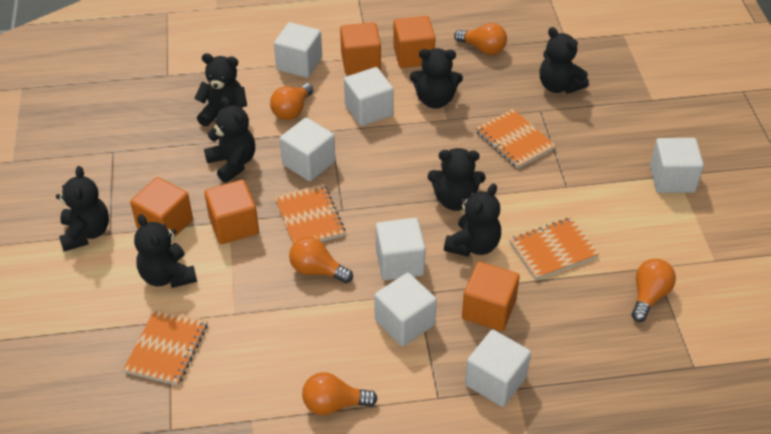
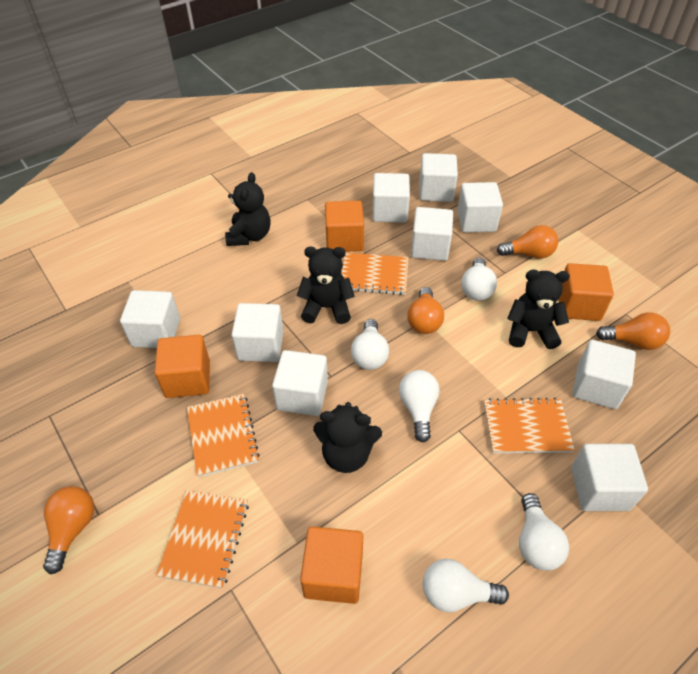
black teddy bear: [56,166,109,251] [134,214,197,288] [194,53,247,127] [204,97,255,183] [410,48,463,109] [428,148,486,211] [444,183,501,257] [539,27,589,94] = 8 -> [225,172,271,246] [297,247,355,324] [313,402,382,473] [507,270,570,349] = 4
orange cube: [130,177,193,237] [204,180,259,244] [340,22,381,75] [393,16,436,68] [462,262,520,331] = 5 -> [155,335,210,398] [300,526,363,604] [325,200,364,252] [558,263,614,321] = 4
orange light bulb: [270,83,313,120] [289,237,353,283] [302,372,377,415] [454,23,507,55] [632,259,676,322] = 5 -> [43,486,94,575] [407,287,444,334] [497,225,558,259] [596,312,670,350] = 4
white cube: [274,22,322,78] [280,117,336,181] [344,67,394,126] [374,273,437,346] [376,218,426,280] [465,330,531,407] [650,138,704,193] = 7 -> [120,290,180,348] [231,303,284,362] [272,350,328,416] [372,173,410,223] [411,207,453,261] [419,153,458,202] [457,182,503,232] [571,444,648,511] [572,340,636,409] = 9
white light bulb: none = 0 -> [351,319,389,370] [399,370,439,443] [423,559,509,612] [461,257,497,301] [519,493,569,571] = 5

